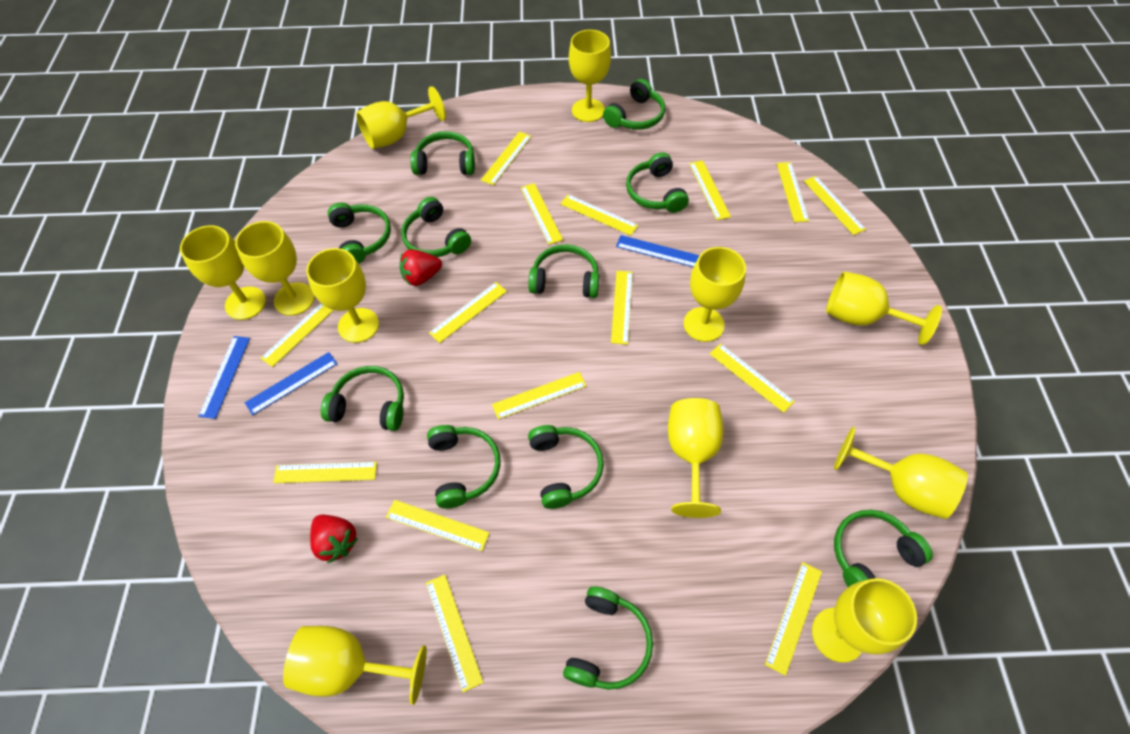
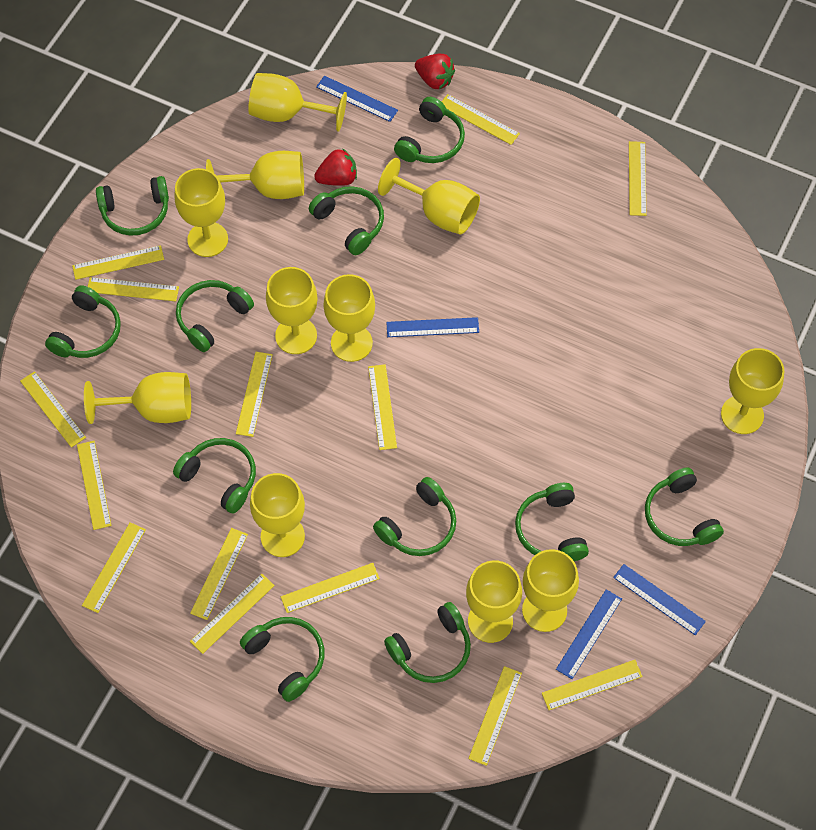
blue ruler: [198,336,250,419] [245,352,338,415] [616,235,700,267] = 3 -> [316,76,398,122] [386,317,479,337] [556,589,622,679] [613,564,706,635] = 4
yellow ruler: [261,303,334,367] [273,462,377,483] [386,500,490,551] [426,574,483,692] [429,282,507,343] [481,132,531,185] [492,372,586,419] [521,183,563,245] [560,194,638,236] [611,271,633,345] [689,160,731,220] [710,343,795,413] [765,562,822,676] [777,162,809,222] [804,176,866,235] = 15 -> [20,371,86,448] [72,245,164,280] [77,441,112,530] [82,522,146,613] [88,277,179,301] [190,528,248,620] [190,573,275,654] [236,352,273,437] [281,563,380,613] [368,364,397,450] [441,94,520,145] [468,666,522,766] [542,660,643,710] [629,141,646,216] = 14

